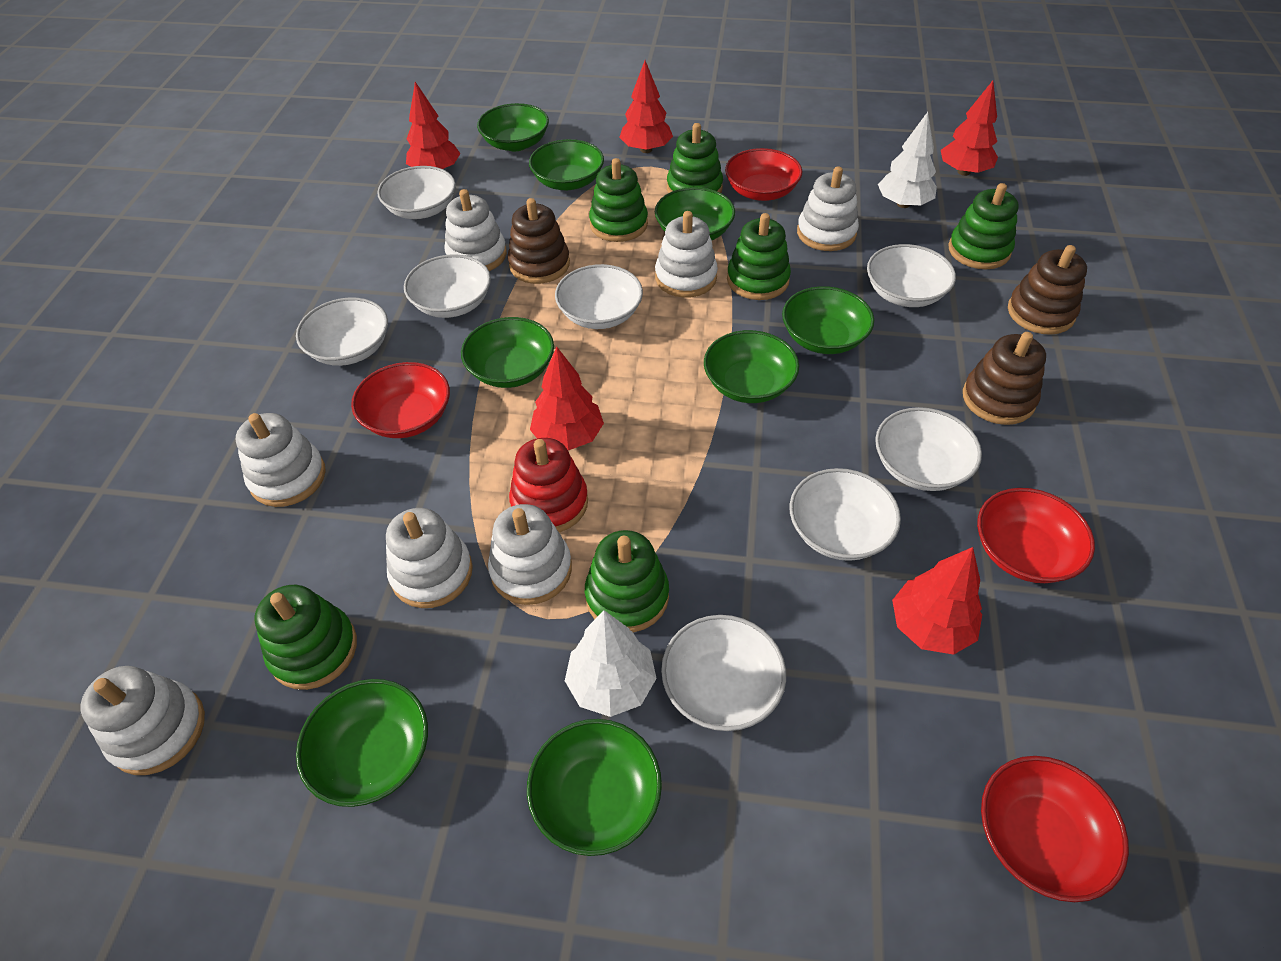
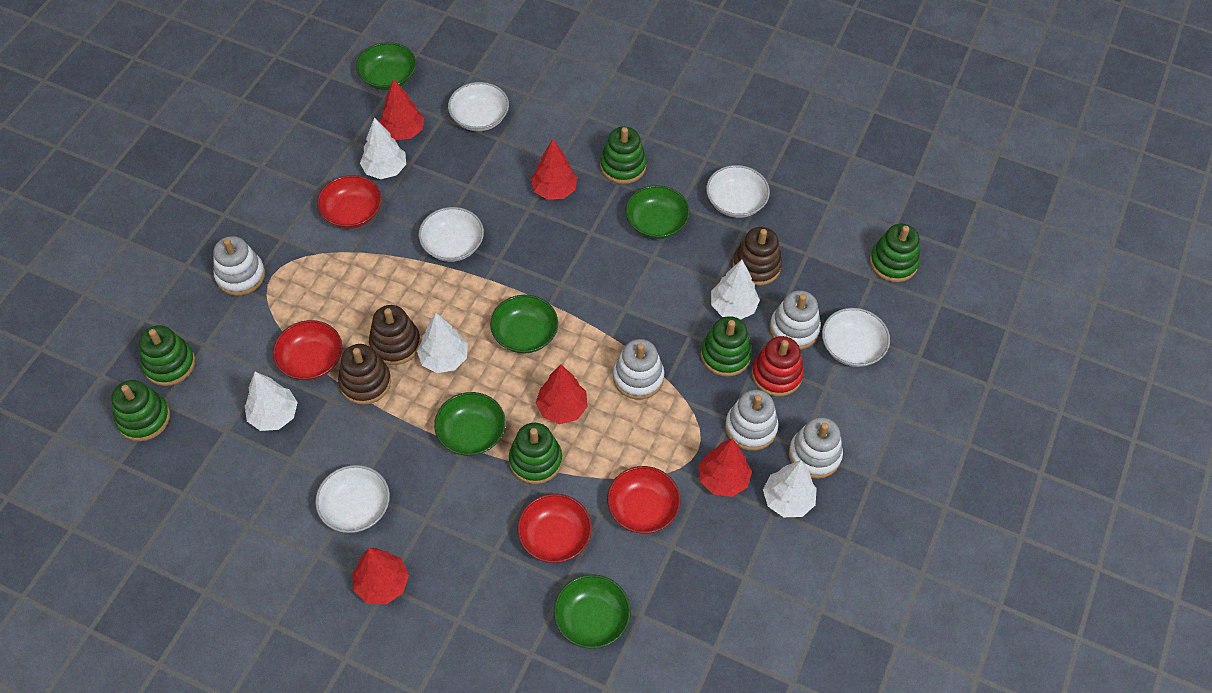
green bowl: [296,679,428,807] [461,317,554,388] [477,103,549,151] [527,719,662,856] [529,139,604,190] [655,187,735,240] [704,330,799,403] [782,286,874,354] = 8 -> [356,42,416,90] [434,392,506,456] [490,295,558,354] [554,574,631,649] [625,185,690,239] = 5
white bowl: [296,298,388,366] [377,166,456,219] [404,254,491,318] [555,264,643,329] [661,615,786,731] [790,468,901,561] [867,244,956,307] [875,407,982,491] = 8 -> [315,465,390,533] [419,207,484,262] [448,82,509,131] [706,165,770,218] [822,308,890,367] = 5
white stacking toy: [80,666,205,775] [236,413,326,507] [386,508,473,608] [444,189,507,271] [488,504,572,605] [655,211,718,298] [797,166,859,251] = 7 -> [213,236,265,296] [613,339,664,400] [725,390,778,451] [770,290,821,350] [789,417,843,479] = 5
white tree: [565,610,657,717] [878,112,937,208] = 2 -> [245,372,298,431] [360,117,406,179] [417,313,468,373] [711,260,760,320] [763,460,817,517] = 5

